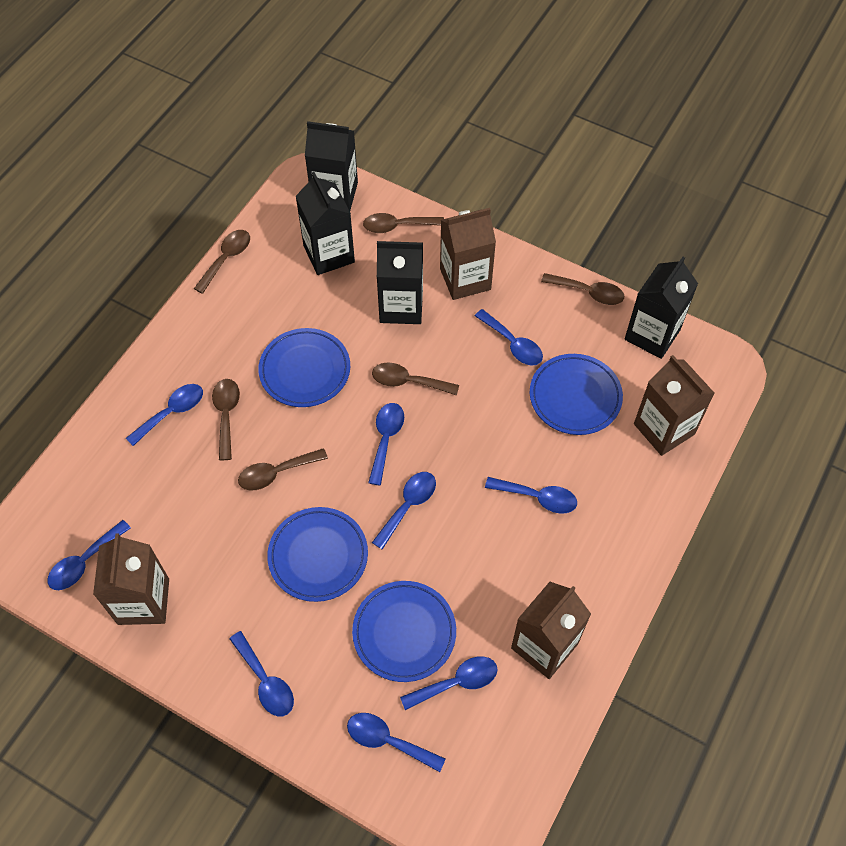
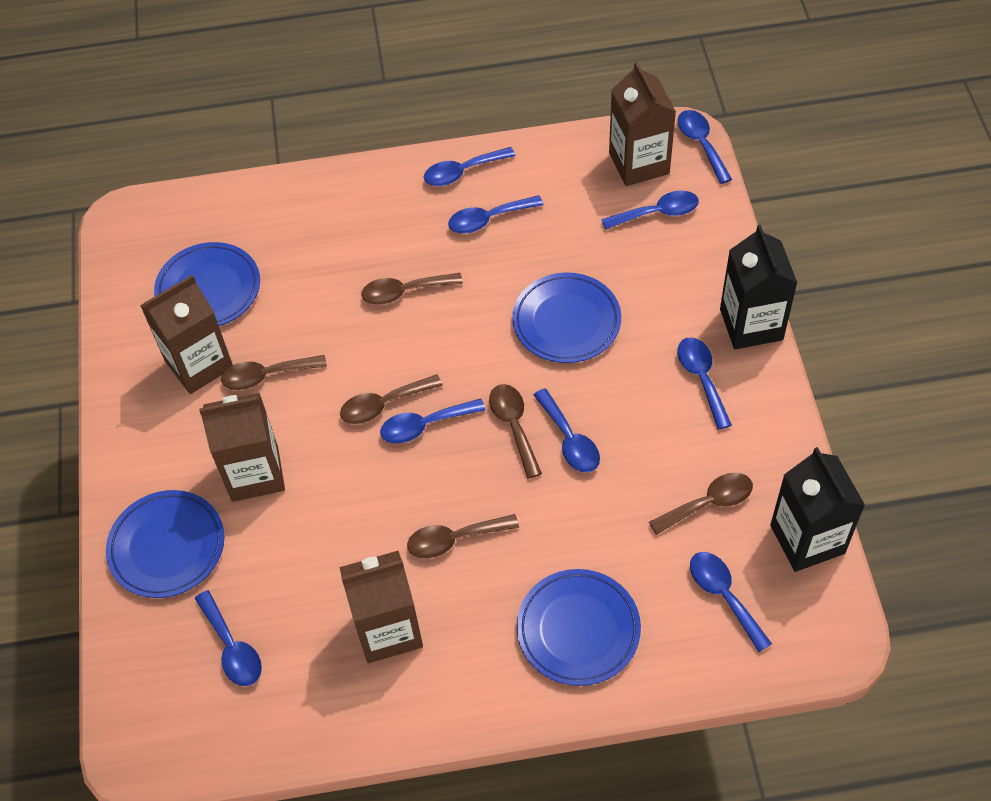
black carton: [296,172,355,275] [305,121,358,211] [377,241,423,324] [625,257,698,359] = 4 -> [720,225,797,349] [770,447,865,572] = 2

